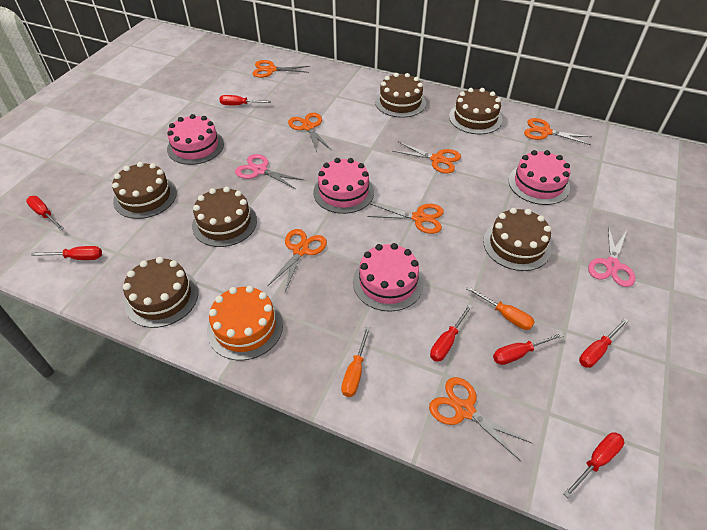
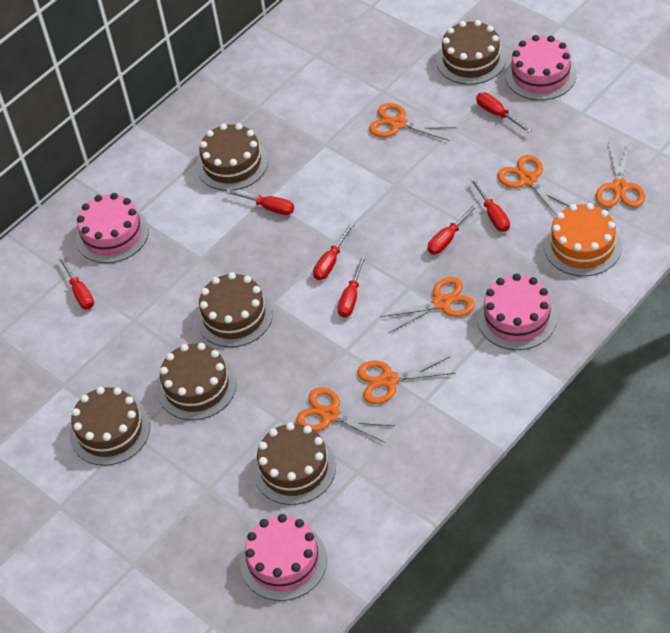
orange scissors: [253,60,310,78] [267,229,327,292] [288,113,331,152] [367,204,444,234] [393,142,461,174] [429,377,532,461] [524,118,592,145] = 7 -> [296,387,394,443] [357,357,456,404] [369,103,456,141] [380,277,475,333] [497,155,570,215] [596,141,645,207] = 6
orange screwdriver: [341,326,371,397] [466,286,535,330] = 2 -> none = 0
pink scissors: [235,154,304,189] [588,225,635,287] = 2 -> none = 0

